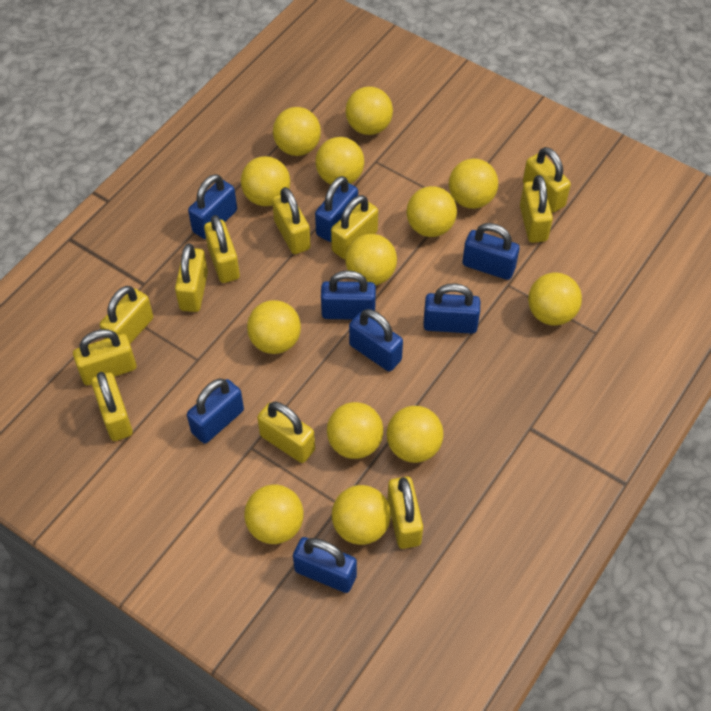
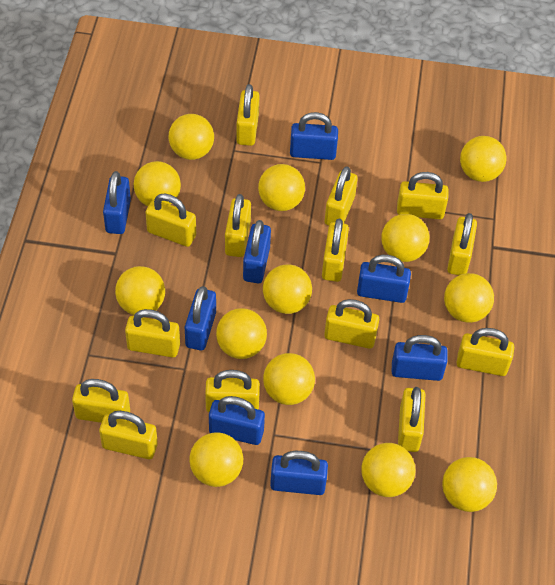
yellow padlock: [73,329,136,385] [91,372,133,441] [100,286,153,344] [175,244,208,312] [204,215,240,283] [257,402,315,463] [272,187,311,254] [331,195,378,259] [388,476,423,549] [520,175,553,243] [523,147,571,213] = 11 -> [72,379,130,423] [99,411,158,459] [125,309,180,358] [145,193,196,247] [205,370,260,412] [225,194,251,257] [236,84,259,146] [322,218,349,282] [324,299,379,349] [325,166,358,226] [397,172,449,219] [398,387,425,452] [447,213,477,275] [456,328,514,376] = 14

